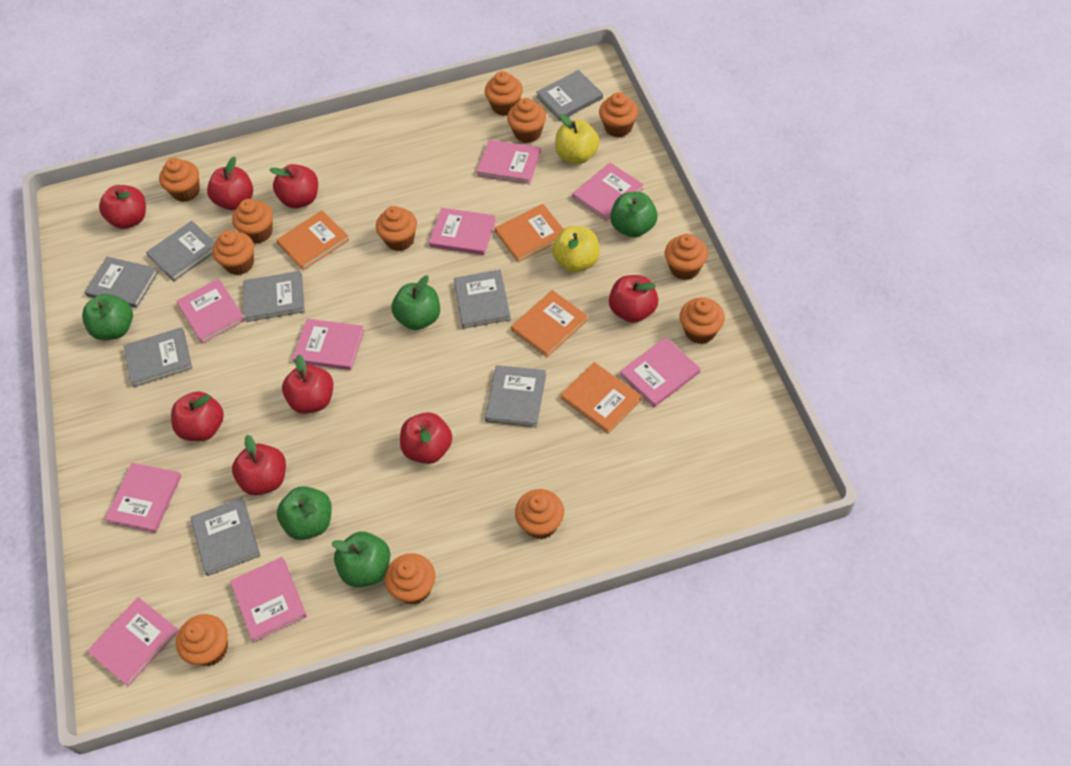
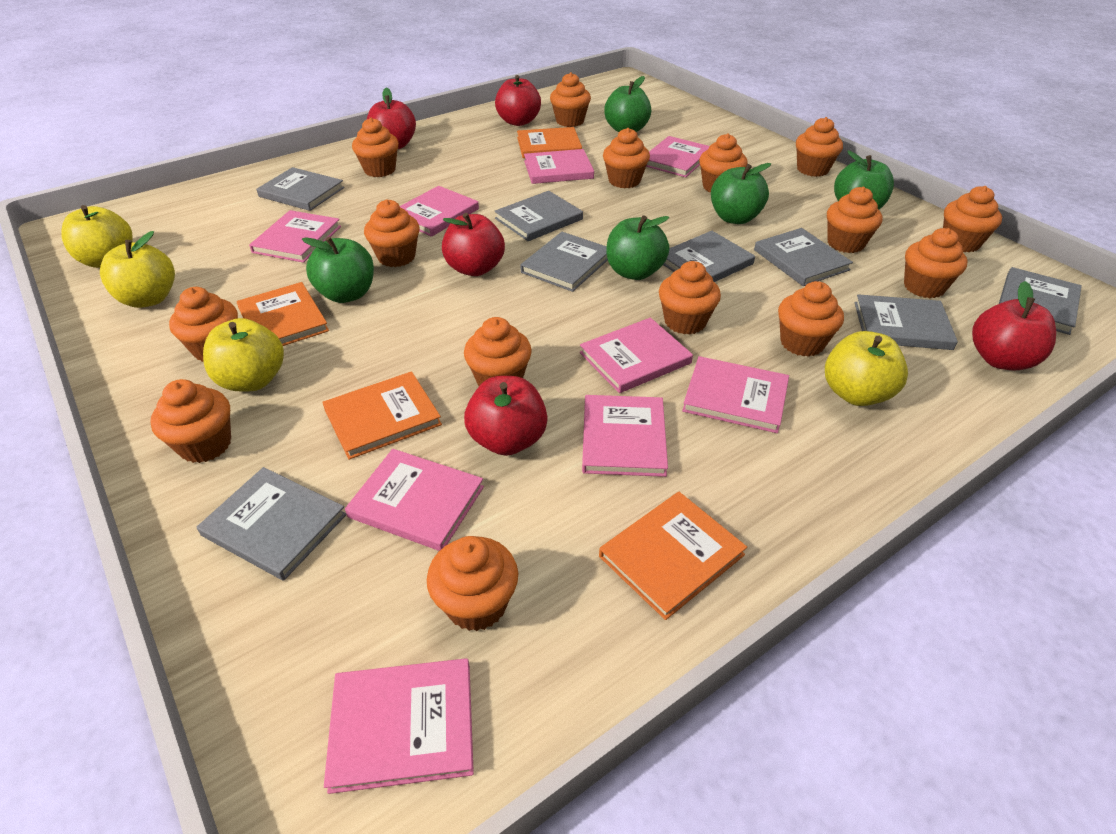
orange cupcake: [159,158,200,202] [176,614,228,666] [212,230,254,275] [232,199,273,243] [376,206,417,251] [385,553,435,604] [485,71,523,116] [507,98,546,143] [515,489,564,539] [599,92,638,137] [665,234,708,280] [679,297,725,344] = 12 -> [150,379,231,463] [169,287,238,362] [352,118,399,177] [364,199,420,267] [427,536,518,631] [464,317,532,386] [550,72,591,127] [603,128,650,188] [659,261,721,335] [699,133,748,192] [778,281,844,357] [796,117,843,177] [827,187,882,253] [904,228,968,298] [943,186,1002,252] = 15
red apple: [99,185,146,229] [171,392,224,441] [207,156,253,210] [232,435,286,496] [269,164,318,208] [282,354,333,414] [400,412,452,464] [609,275,658,323] = 8 -> [367,88,416,149] [442,213,505,276] [464,376,548,456] [495,75,541,126] [972,281,1056,370] = 5
yellow apple: [552,226,600,272] [555,114,599,164] = 2 -> [61,205,133,268] [100,231,175,308] [203,318,284,392] [825,331,908,406] = 4

